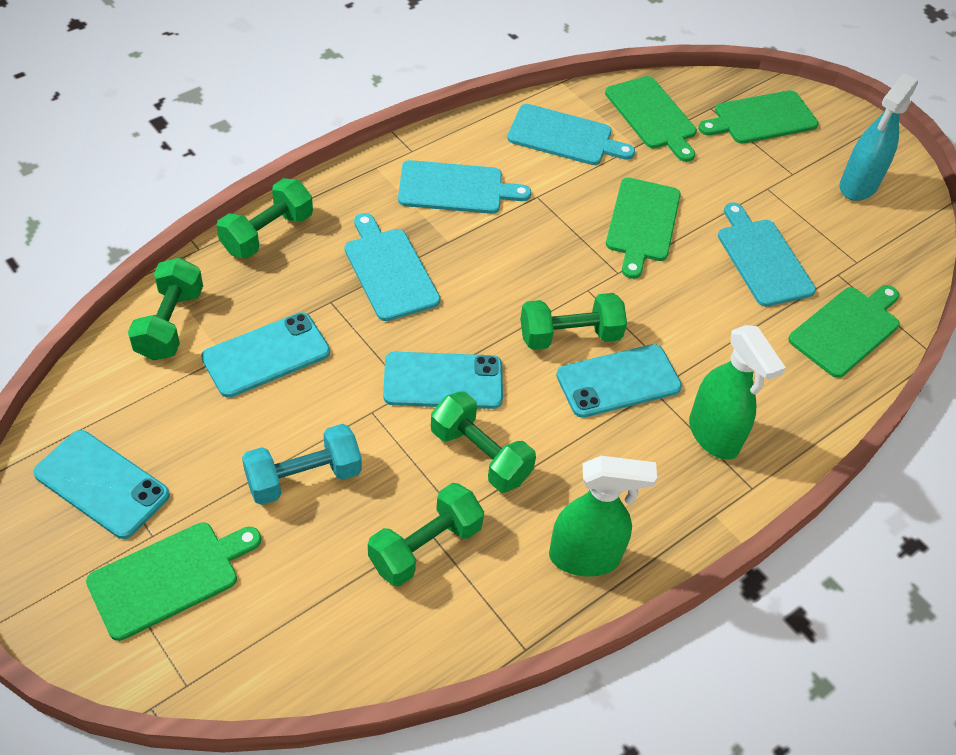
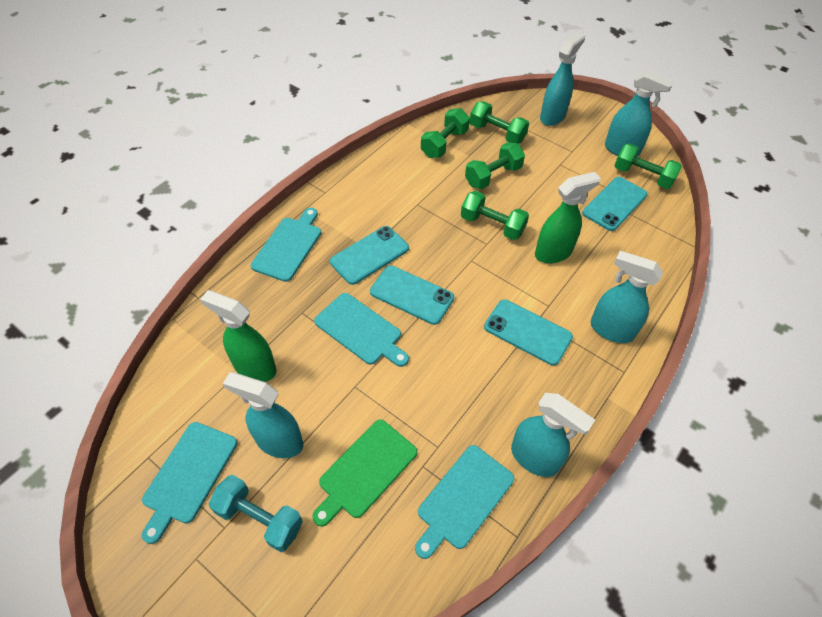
green cutting board: [86,522,261,641] [605,76,697,162] [606,178,681,279] [698,90,819,144] [788,285,900,378] = 5 -> [312,420,417,527] = 1
turquoise spray bottle: [840,74,918,201] = 1 -> [223,372,303,458] [511,393,595,477] [540,32,585,126] [591,251,663,343] [605,70,674,157] = 5

